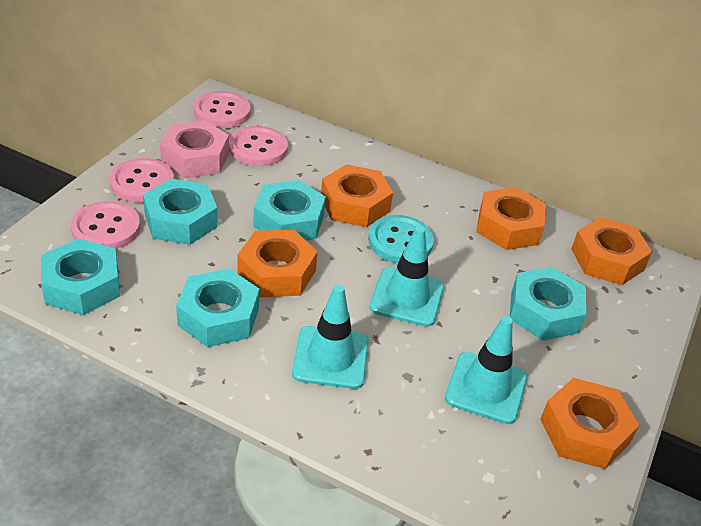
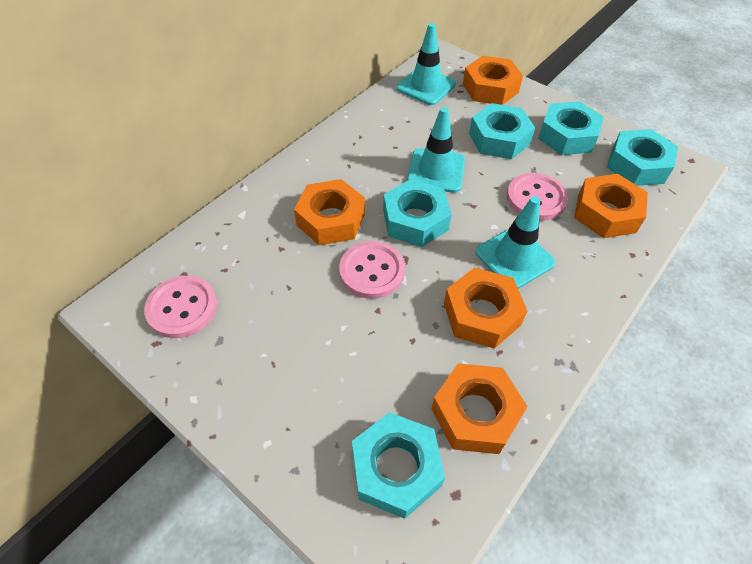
pink button: [70,201,140,249] [109,158,174,203] [194,91,251,128] [229,126,288,166] = 4 -> [144,276,217,338] [339,241,405,299] [507,173,568,221] = 3
pink nut: [160,120,229,179] = 1 -> none = 0
turquoise button: [368,215,434,263] = 1 -> none = 0

